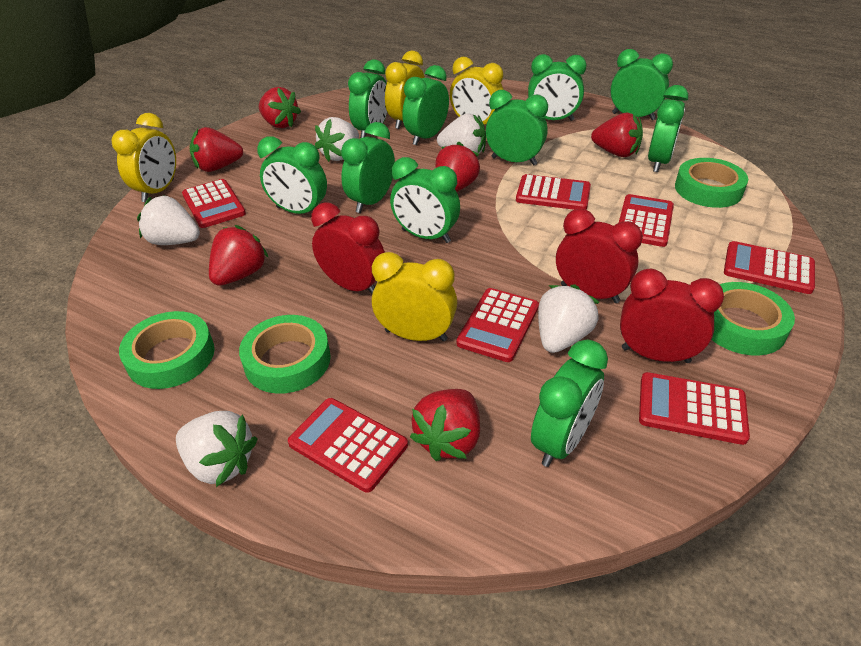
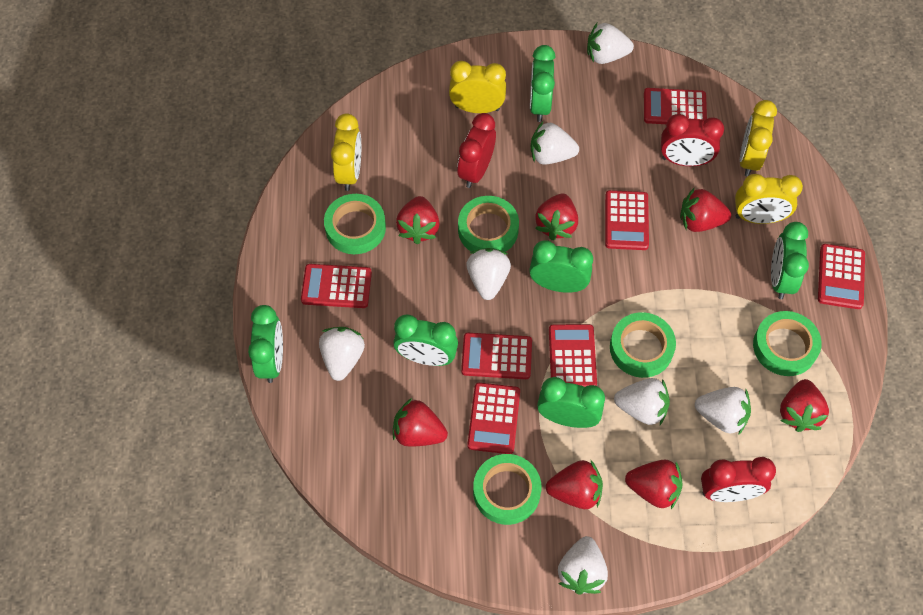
green clock: [257,136,327,214] [341,122,395,213] [348,59,387,138] [390,157,460,243] [402,65,449,145] [486,90,548,165] [528,54,587,121] [531,340,608,467] [610,49,673,120] [648,85,688,172] = 10 -> [248,305,283,383] [393,314,458,366] [529,240,593,293] [530,45,555,122] [537,377,605,428] [771,222,809,299] = 6
green tape: [119,311,215,389] [239,315,331,394] [675,158,748,208] [711,282,795,356] = 4 -> [324,194,386,254] [458,196,519,252] [473,454,542,525] [610,312,676,378] [753,311,822,376] = 5
red strawberry: [190,127,243,172] [209,225,268,286] [259,87,301,128] [410,389,480,461] [435,142,480,192] [591,113,643,157] = 6 -> [393,398,448,447] [396,196,440,244] [535,193,578,240] [546,460,603,509] [625,460,683,509] [680,188,731,232] [780,379,829,432] = 7
white strawberry: [137,195,200,245] [176,411,258,487] [315,117,359,162] [437,113,486,154] [538,284,599,353] = 5 -> [319,327,365,381] [466,248,511,300] [531,121,579,165] [558,536,608,594] [587,23,634,64] [614,378,670,425] [695,387,751,435] = 7

